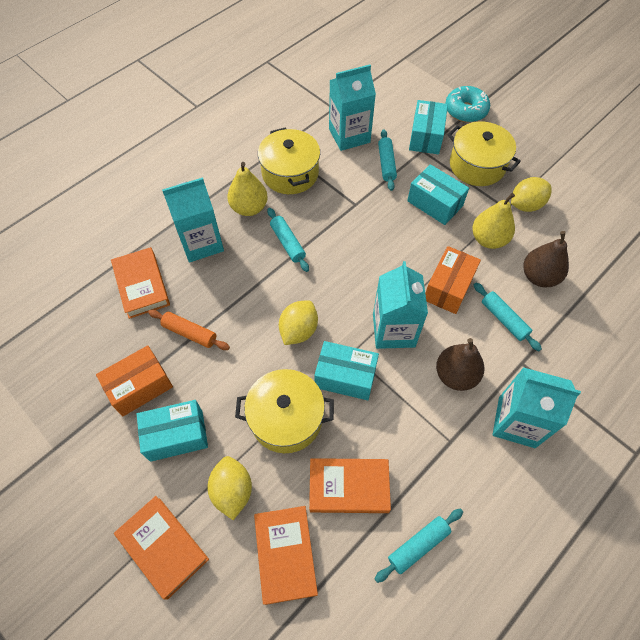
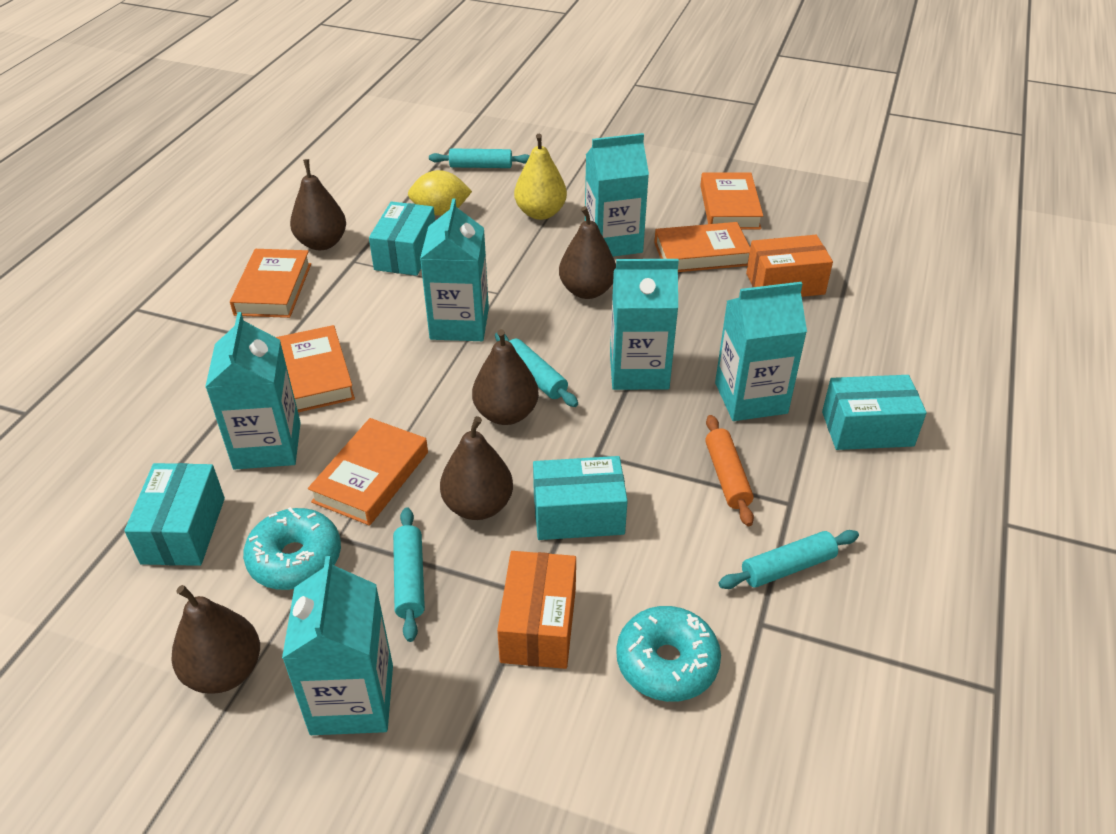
brown pear: [436,338,484,391] [523,231,569,287] = 2 -> [171,585,260,694] [290,159,346,250] [440,416,513,520] [472,329,539,425] [559,206,616,299] = 5
orange book: [111,247,170,319] [114,496,209,600] [254,506,318,605] [309,458,391,513] = 4 -> [230,249,311,318] [276,325,355,412] [308,418,428,526] [654,222,750,272] [700,172,763,229] = 5
turquoise carton: [162,178,224,262] [329,64,376,151] [373,261,428,349] [493,367,581,448] = 4 -> [205,312,301,469] [282,556,393,735] [420,198,489,341] [585,133,649,257] [610,259,679,390] [715,282,807,421] = 6
turquoise donut: [445,86,490,122] = 1 -> [243,507,341,590] [616,606,721,702] = 2
yellow lemon: [207,456,252,520] [279,300,318,345] [511,177,552,212] = 3 -> [408,170,472,216] = 1
yellow pear: [227,162,268,216] [472,193,515,249] = 2 -> [514,134,567,220] = 1
yellow pot: [235,369,334,453] [258,127,320,194] [448,122,521,186] = 3 -> none = 0

